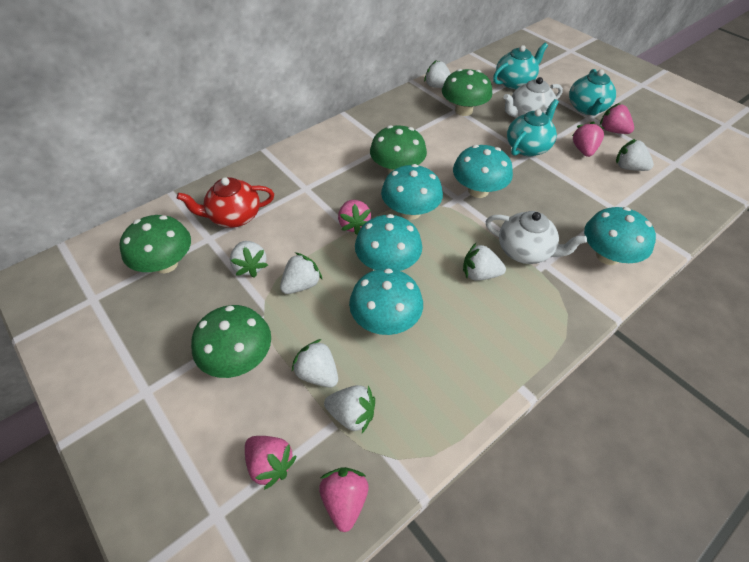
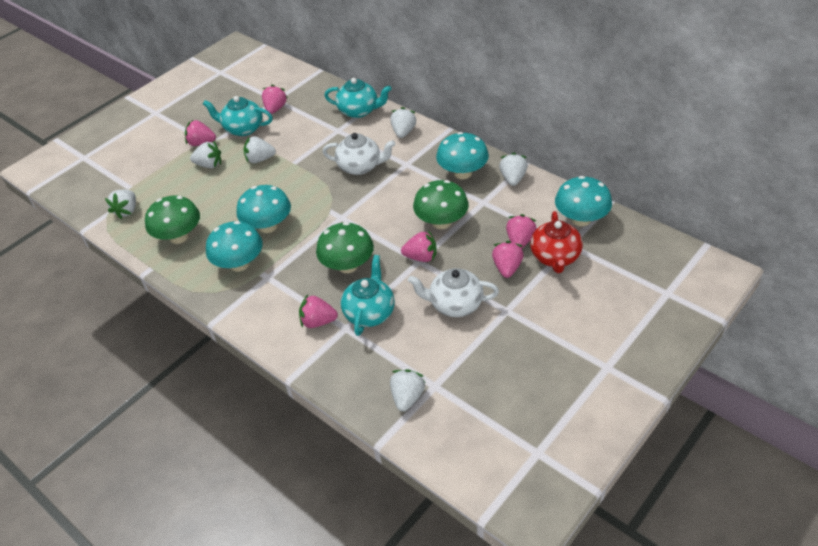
green mushroom: [120,215,191,273] [191,305,271,378] [370,125,427,174] [442,69,492,116] = 4 -> [145,196,200,244] [316,222,374,273] [413,180,469,229] = 3
pink strawberry: [245,436,297,490] [319,467,369,532] [338,200,371,235] [572,122,604,157] [600,103,634,134] = 5 -> [185,119,216,146] [262,85,288,114] [299,294,338,328] [401,230,437,262] [492,241,524,278] [506,214,537,249] = 6
turquoise mushroom: [349,268,423,335] [355,214,422,271] [381,164,443,220] [453,145,513,198] [584,207,656,265] = 5 -> [206,221,263,271] [237,185,291,233] [436,132,489,179] [555,176,612,226] = 4
white strawberry: [230,241,268,278] [280,252,322,294] [292,339,338,388] [324,385,375,433] [424,61,451,88] [463,243,506,281] [616,139,654,171] = 7 -> [105,190,136,219] [190,142,221,168] [244,136,276,163] [390,107,416,138] [390,369,426,412] [499,153,528,186] = 6

